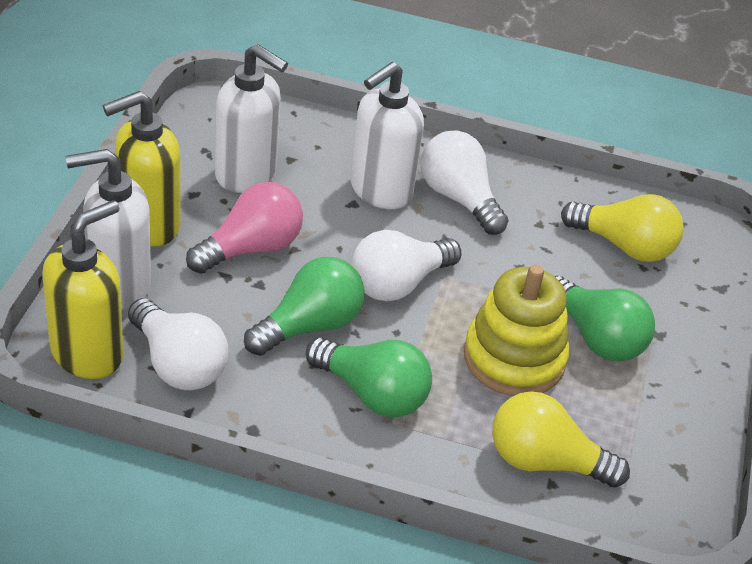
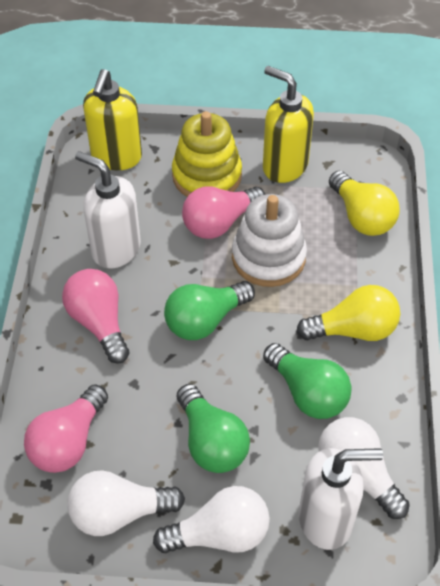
pink light bulb: [186,182,303,274] = 1 -> [24,385,108,473] [62,269,129,364] [182,186,265,239] = 3
white soap dispenser: [66,149,151,310] [215,44,288,193] [350,62,424,209] = 3 -> [75,151,141,269] [299,448,383,550] = 2
white stacking toy: none = 0 -> [232,194,307,287] = 1

